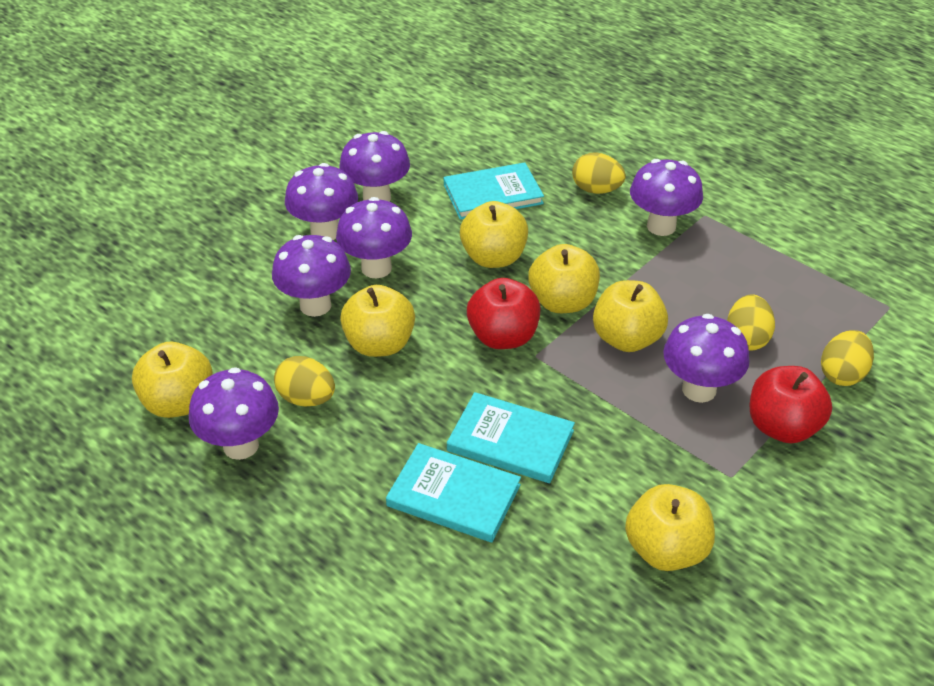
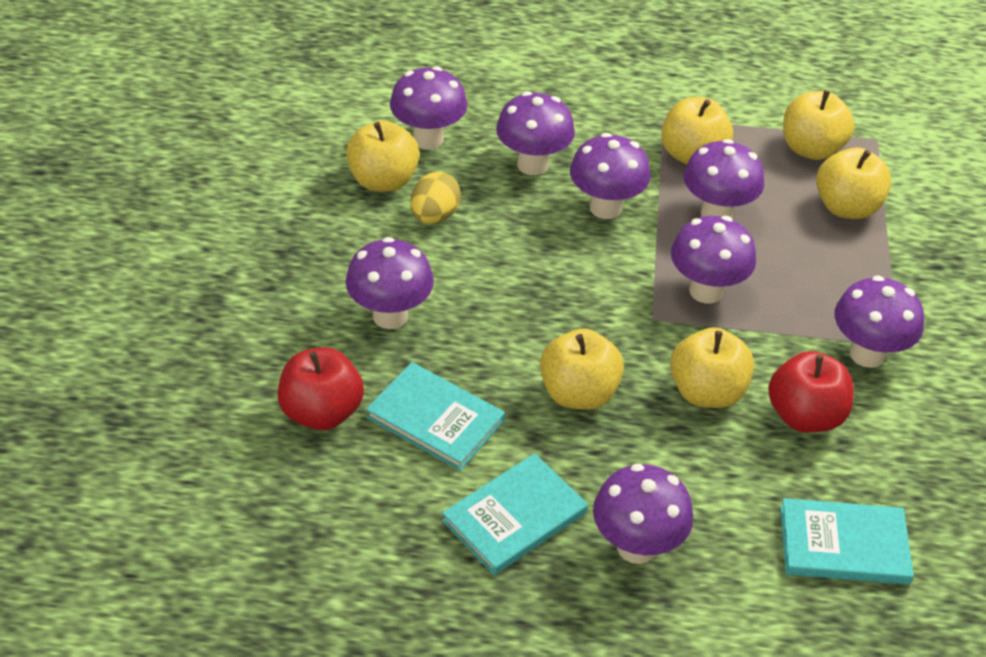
purple mushroom: [189,367,279,460] [272,235,351,317] [285,163,358,240] [336,197,412,278] [339,131,410,202] [630,159,703,236] [663,314,749,403] = 7 -> [346,237,434,329] [390,66,467,149] [496,91,575,175] [570,133,651,219] [593,464,693,564] [671,216,756,304] [683,139,764,218] [835,275,924,368] = 8
yellow egg: [274,356,335,406] [572,152,626,194] [727,294,775,351] [821,330,874,386] = 4 -> [410,172,461,224] = 1

